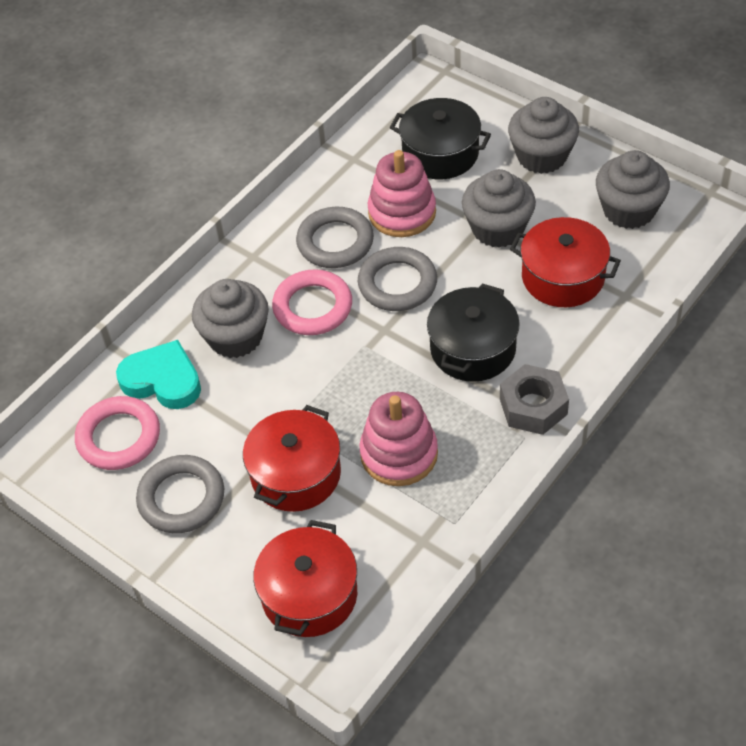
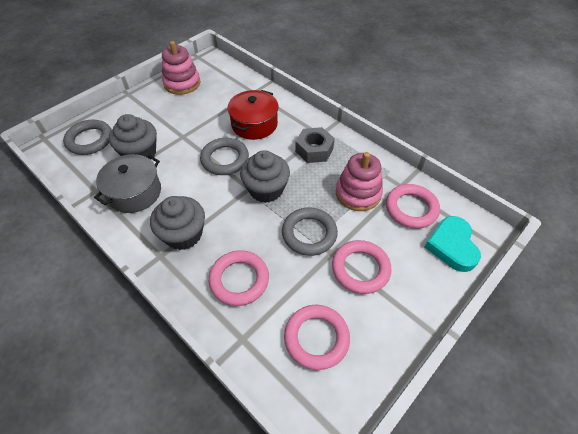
black pot: [390,98,491,179] [427,283,520,382] = 2 -> none = 0
grey cupcake: [192,279,269,358] [462,169,536,248] [508,97,579,174] [596,150,670,229] = 4 -> [109,114,157,160] [150,196,205,250] [240,150,290,203] = 3
grey pot: none = 0 -> [94,154,161,213] = 1
pink ring: [75,396,160,470] [272,269,352,335] = 2 -> [209,250,269,306] [284,305,350,370] [332,240,392,294] [386,184,440,228] = 4
red pot: [243,405,341,512] [253,520,357,637] [510,217,621,307] = 3 -> [227,90,279,140] = 1

